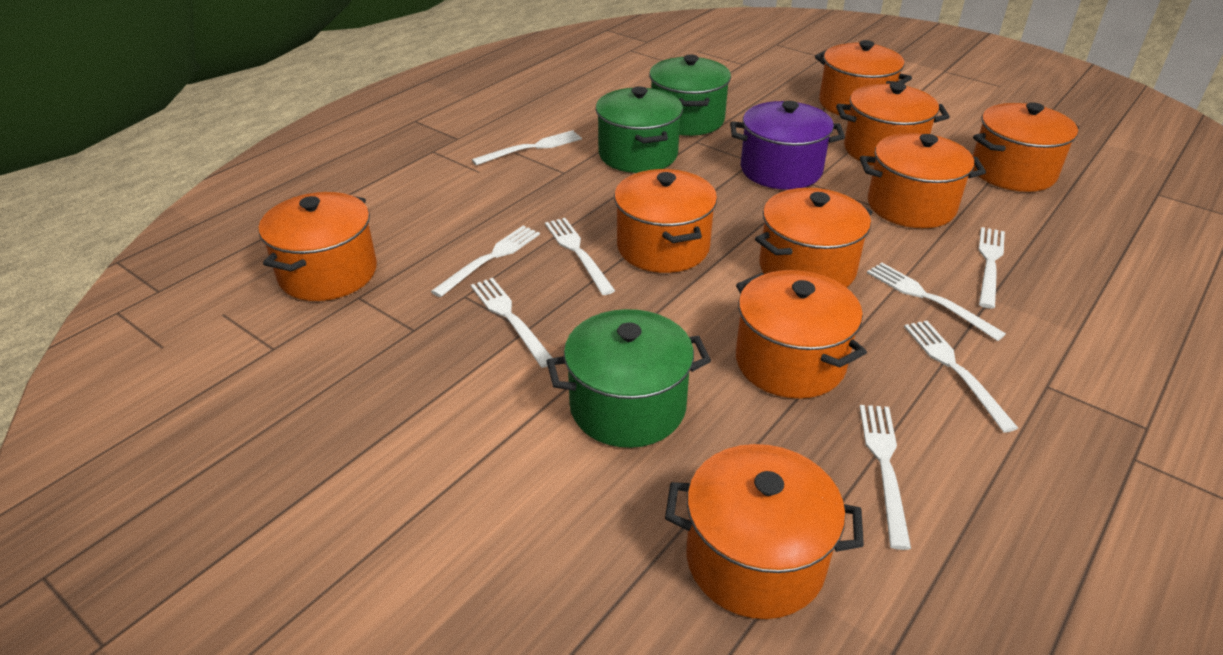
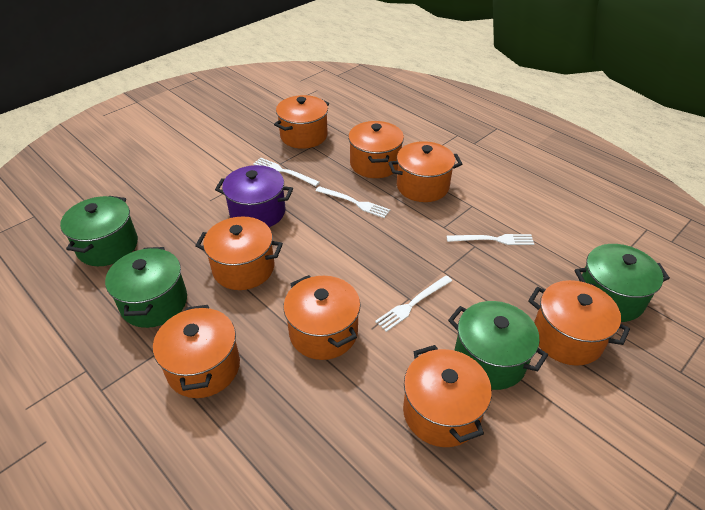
green pot: [547,309,711,448] [596,86,683,173] [649,55,731,136] = 3 -> [60,196,138,266] [105,247,187,328] [448,301,548,390] [575,244,670,322] = 4
orange pot: [259,192,377,301] [614,169,717,273] [665,444,864,619] [736,270,867,399] [755,188,873,288] [815,40,912,115] [836,82,950,166] [860,133,986,228] [973,103,1079,192] = 9 -> [153,305,240,398] [195,217,283,290] [274,95,329,149] [283,275,361,360] [348,121,404,178] [388,141,462,202] [403,345,492,447] [528,280,630,366] = 8
white fork: [431,226,540,297] [471,278,552,368] [472,130,582,166] [545,218,615,295] [860,405,911,550] [867,262,1006,341] [904,320,1018,433] [979,227,1005,309] = 8 -> [253,158,320,186] [316,186,390,218] [375,275,452,332] [447,234,534,245] = 4

